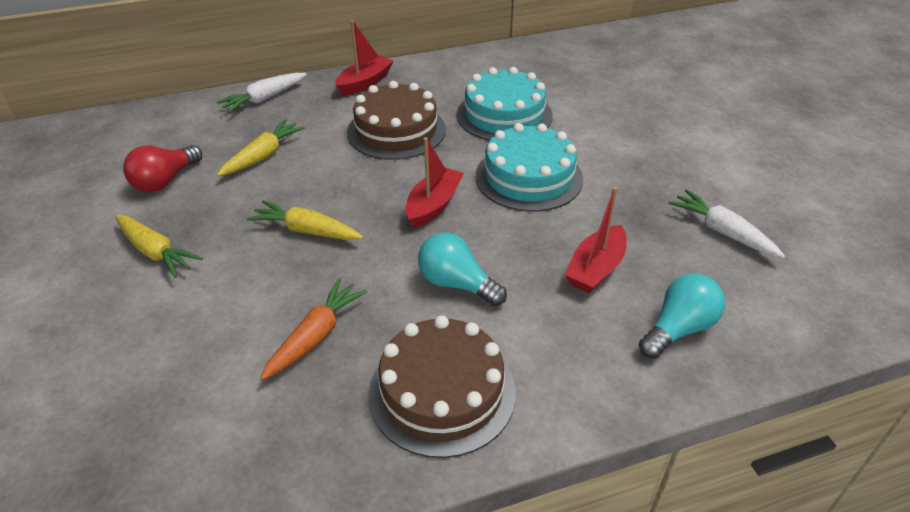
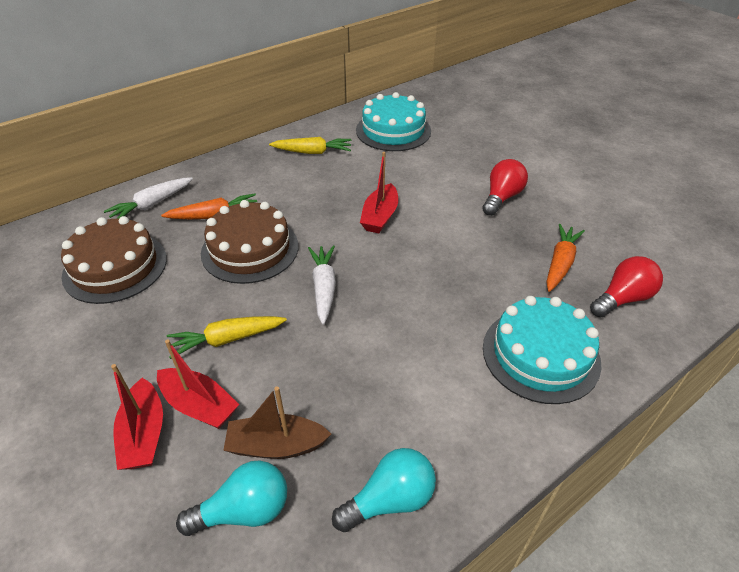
brown boat: none = 0 -> [223,387,331,459] = 1
orange carrot: [260,278,367,380] = 1 -> [161,193,257,219] [546,224,585,292] = 2
red light bulb: [123,145,202,192] = 1 -> [482,159,528,216] [590,256,663,318] = 2
yellow carrot: [115,215,203,278] [217,119,305,176] [247,200,363,240] = 3 -> [167,316,287,359] [269,137,351,154] = 2

